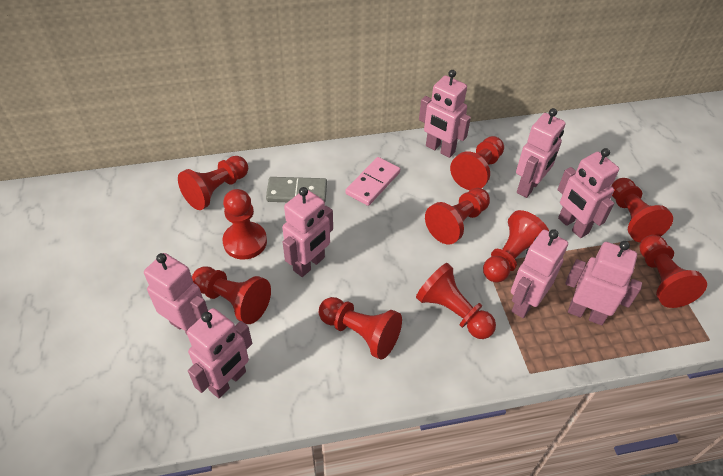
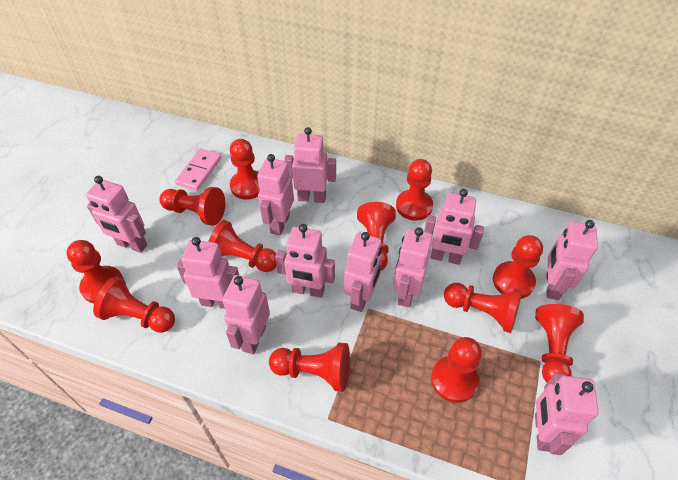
grey domino: [266,177,327,202] = 1 -> none = 0
pink robot: [144,253,208,334] [187,308,252,398] [282,187,333,277] [419,70,471,158] [511,229,568,318] [516,108,566,198] [558,148,619,238] [565,241,642,325] = 8 -> [86,176,147,253] [177,237,239,309] [222,275,270,354] [257,154,294,236] [275,224,335,298] [284,127,336,203] [344,232,382,312] [393,227,432,308] [424,189,484,265] [535,373,599,455] [547,220,598,300] = 11
red pawn: [178,156,248,210] [192,266,271,324] [222,189,267,260] [319,297,402,360] [416,263,496,339] [425,188,490,244] [450,136,504,190] [483,210,549,283] [612,178,673,243] [639,235,707,308] = 10 -> [66,240,124,303] [93,277,175,333] [159,187,225,226] [208,220,277,272] [230,139,260,200] [269,343,350,392] [357,202,396,271] [396,159,433,221] [431,337,482,403] [444,283,522,333] [493,235,543,299] [535,304,584,383] = 12

